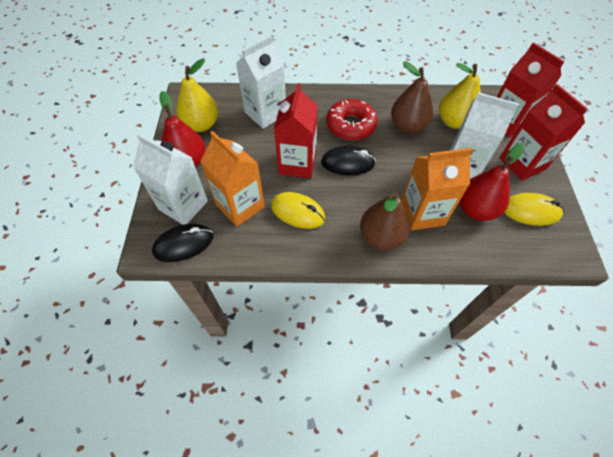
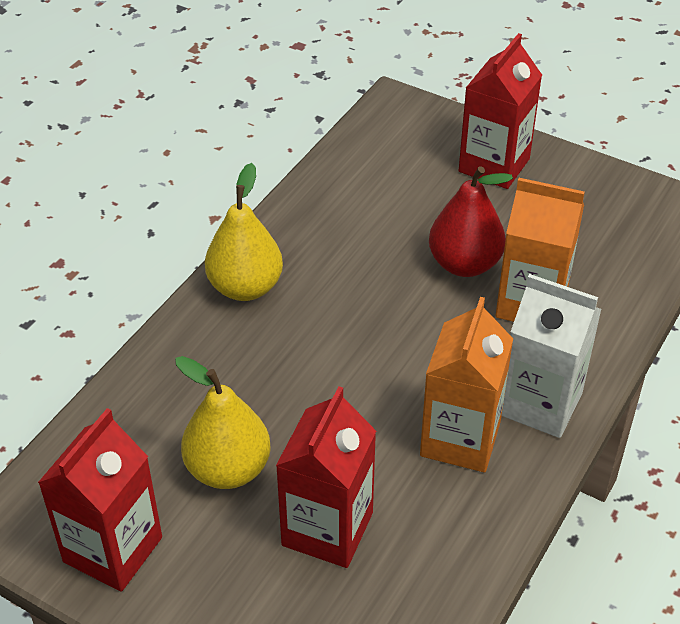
black mouse: [152,224,213,262] [321,146,376,175] = 2 -> none = 0
brown pear: [360,191,410,250] [391,61,433,133] = 2 -> none = 0
red donut: [326,99,378,140] = 1 -> none = 0
red pear: [159,91,206,168] [459,143,524,221] = 2 -> [429,166,513,277] = 1
white carton: [133,133,208,225] [236,35,286,129] [450,92,519,179] = 3 -> [502,274,602,438] = 1
yellow mouse: [271,192,325,229] [504,193,564,226] = 2 -> none = 0

